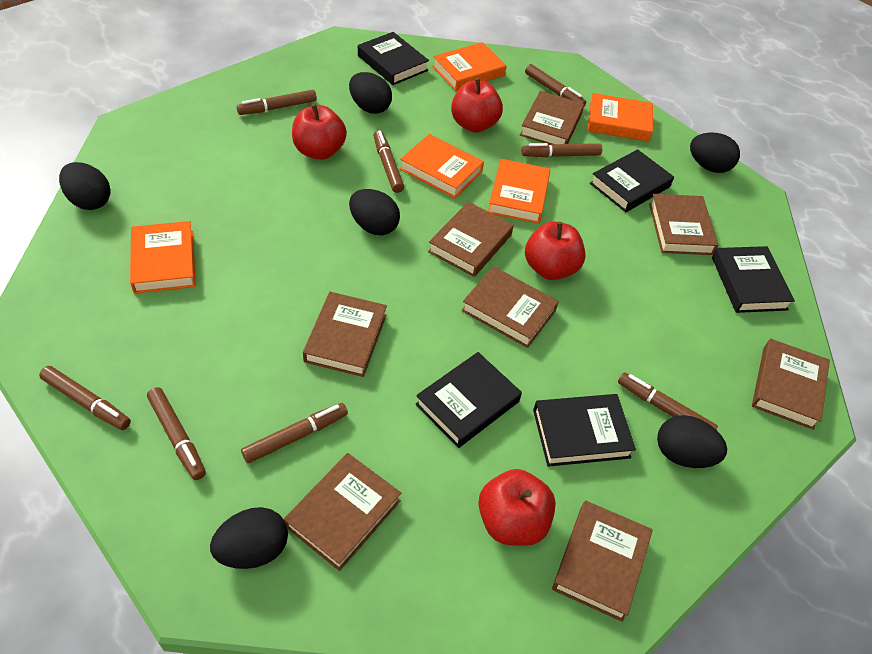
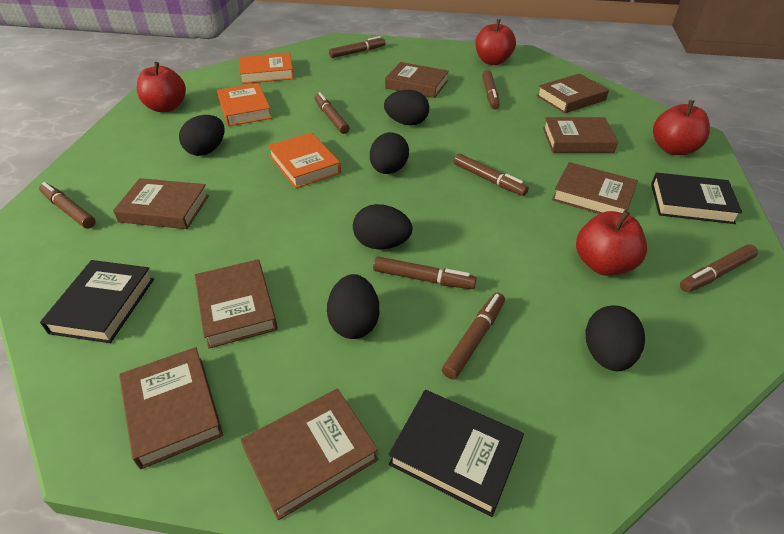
black book: [358,32,429,85] [415,352,522,448] [533,394,636,467] [590,149,674,212] [712,246,795,313] = 5 -> [40,260,154,343] [389,390,524,517] [651,172,742,224] = 3
orange book: [130,221,196,294] [400,134,484,198] [432,42,507,91] [488,159,550,224] [588,93,653,142] = 5 -> [217,83,272,126] [239,53,294,84] [268,132,341,189] = 3

